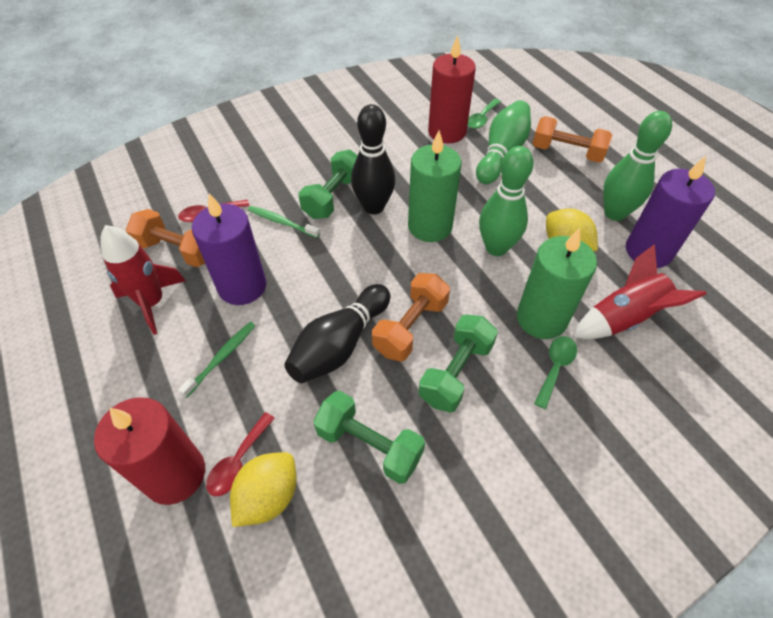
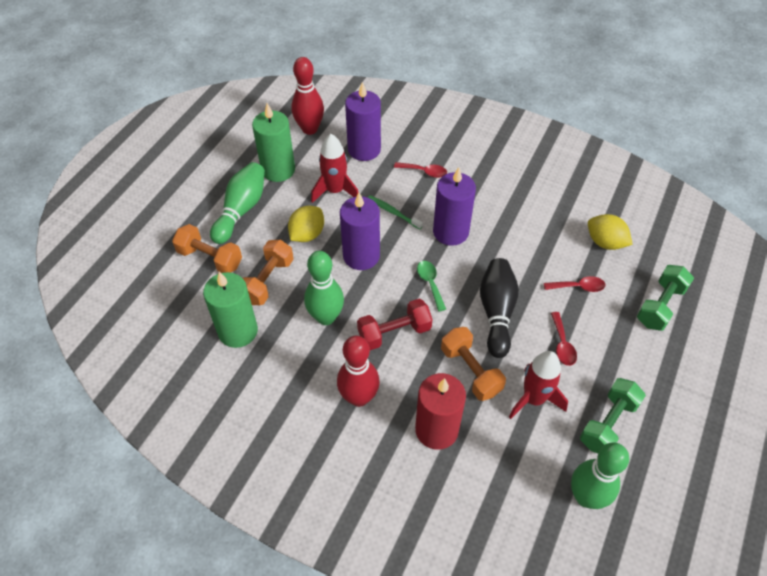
black bowling pin: [284,284,390,383] [351,104,395,214] = 2 -> [480,258,519,358] = 1
green dumbbell: [299,150,357,219] [313,391,425,484] [419,315,498,413] = 3 -> [580,378,646,453] [637,265,694,331] = 2
green spoon: [468,99,501,129] [534,336,577,409] = 2 -> [417,261,446,311] = 1
green toothbrush: [178,322,256,398] [248,206,320,238] = 2 -> [368,195,423,229] = 1
purple candle: [192,193,266,305] [626,156,715,268] = 2 -> [340,193,380,270] [345,82,381,161] [433,167,476,246] = 3
red bowling pin: none = 0 -> [291,57,324,135] [337,336,380,407] = 2
red candle: [94,397,205,505] [428,35,476,144] = 2 -> [415,373,466,450] = 1
red dumbbell: none = 0 -> [357,299,433,350] = 1
red spoon: [178,200,250,222] [206,412,275,497] = 2 -> [394,162,447,178] [544,276,605,292] [551,312,577,366] = 3

